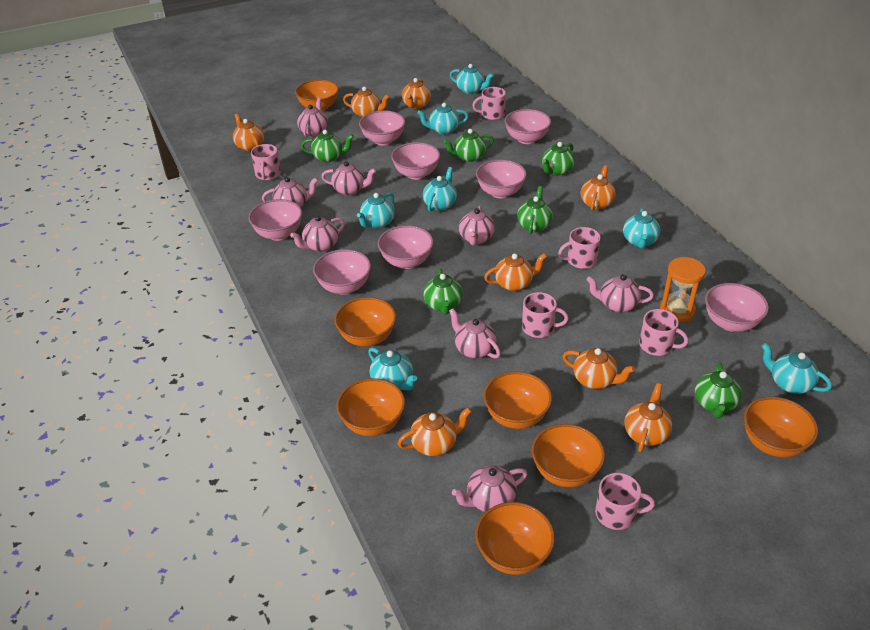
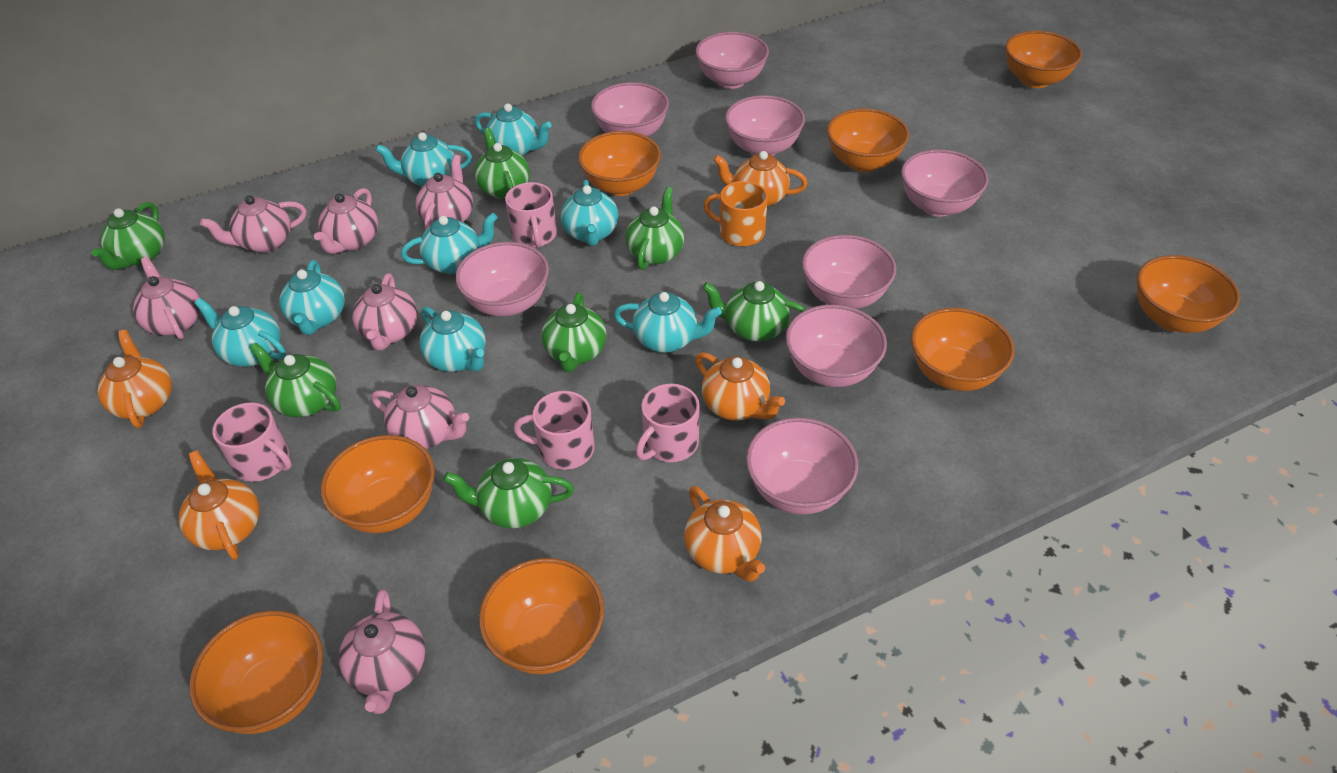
green teapot: [301,130,354,162] [423,269,463,315] [444,129,494,162] [517,186,553,234] [542,142,575,176] [695,362,742,418] = 6 -> [91,202,165,270] [250,342,341,417] [443,458,574,528] [474,128,530,199] [541,292,606,372] [625,187,684,270] [702,281,806,342] = 7
orange bowl: [295,79,339,112] [334,297,396,347] [337,378,405,436] [475,502,555,575] [483,371,552,429] [531,424,605,487] [744,397,818,457] = 7 -> [189,610,323,734] [321,435,435,533] [479,558,604,674] [578,131,661,196] [827,108,909,172] [911,308,1014,391] [1005,31,1082,88] [1137,255,1240,333] = 8
orange hourglass: [660,257,706,322] = 1 -> none = 0
orange mug: none = 0 -> [703,181,768,246] = 1
orange teapot: [233,113,264,151] [343,87,390,117] [398,408,472,456] [402,78,431,109] [484,253,547,291] [563,348,635,389] [581,165,616,211] [624,383,672,452] = 8 -> [97,330,172,428] [178,450,260,560] [684,486,765,582] [695,352,785,421] [713,151,807,207] = 5
pink mug: [251,144,281,180] [472,87,506,120] [522,292,569,338] [558,227,601,269] [595,473,655,530] [639,309,688,356] = 6 -> [212,403,292,482] [505,182,557,248] [513,391,595,470] [636,384,700,462] = 4
pink teapot: [262,177,318,207] [290,216,345,252] [297,98,328,137] [321,161,376,195] [449,308,501,358] [452,466,527,512] [459,206,495,246] [587,274,654,313] = 8 -> [133,257,201,339] [200,195,306,253] [314,188,378,254] [339,589,426,714] [352,273,417,351] [371,385,469,449] [415,155,473,230] = 7
turquoise teapot: [357,192,395,228] [368,347,417,391] [417,103,469,135] [423,167,457,212] [450,64,494,94] [623,208,660,249] [762,343,832,394] = 7 -> [195,298,286,367] [279,260,345,335] [375,132,472,187] [401,213,498,274] [419,307,486,372] [475,103,552,156] [561,180,618,246] [614,292,722,353] = 8

